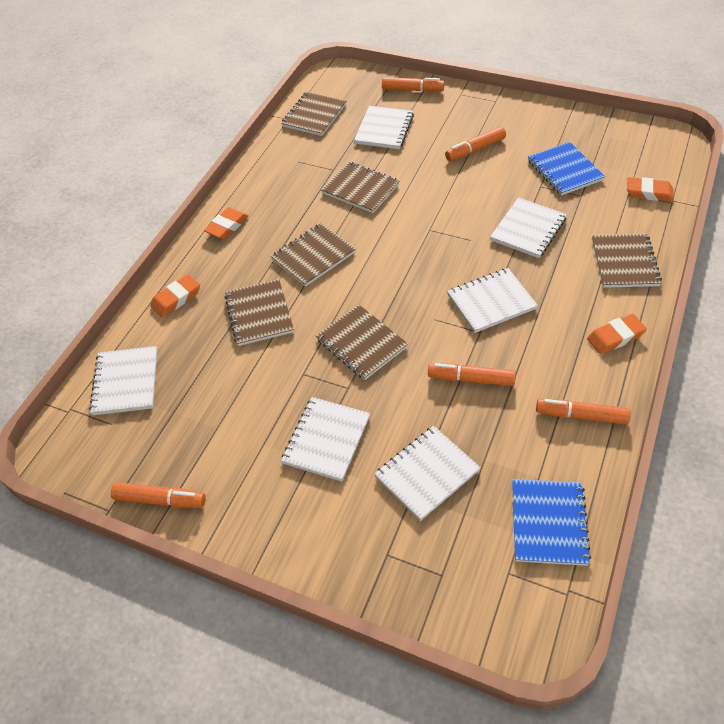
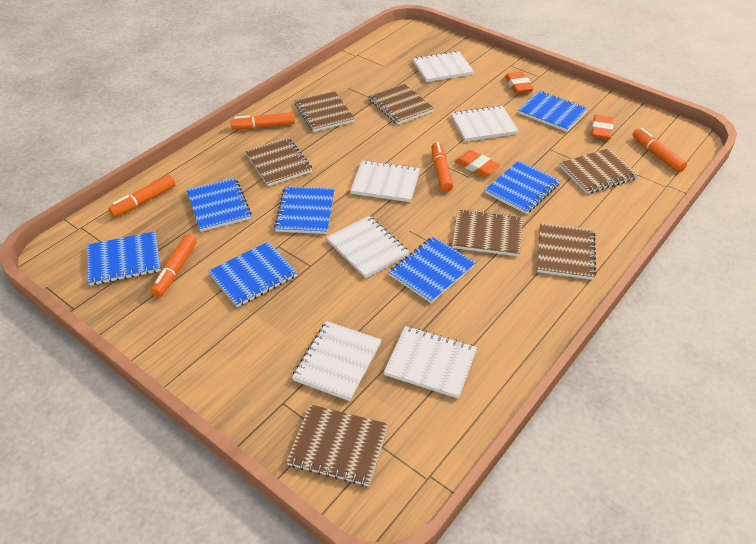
blue notebook: [512,479,591,566] [528,142,605,195] = 2 -> [87,231,161,286] [186,178,252,232] [208,242,297,307] [274,186,335,234] [389,237,476,303] [485,161,560,214] [518,91,588,132] = 7
brown notebook: [224,279,294,346] [271,223,356,287] [281,91,347,136] [316,304,408,380] [321,161,399,213] [592,233,662,288] = 6 -> [245,137,312,186] [286,404,389,486] [294,91,355,132] [369,83,434,125] [452,209,522,256] [537,223,596,280] [560,148,638,194] = 7
orange eraser: [150,274,200,317] [204,207,249,239] [587,314,647,354] [627,177,674,202] = 4 -> [455,150,500,177] [505,72,534,93] [591,115,613,140] = 3

